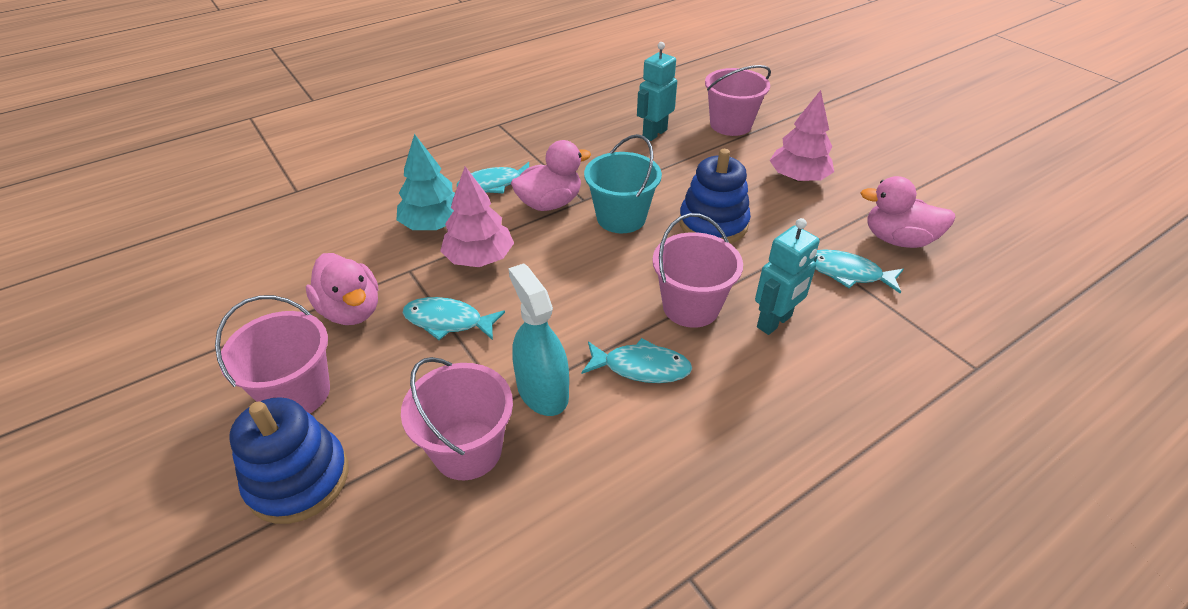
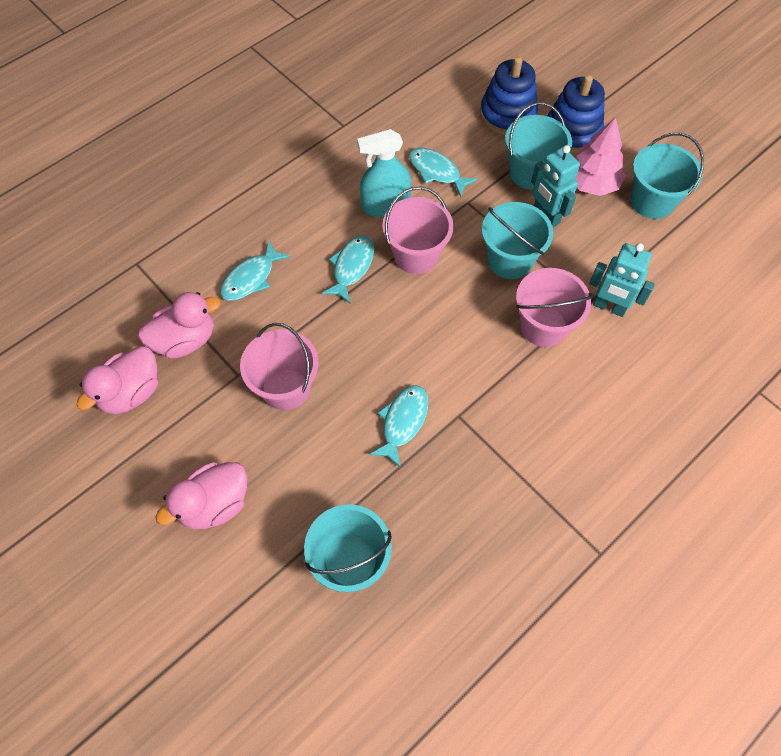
pink bucket: [215,295,330,413] [401,357,513,480] [652,213,743,328] [705,65,771,136] = 4 -> [240,323,319,410] [382,187,454,274] [516,268,593,347] = 3
pink tree: [440,166,514,267] [769,90,834,182] = 2 -> [574,117,626,196] = 1
turquoise bucket: [584,134,662,233] = 1 -> [304,504,392,592] [482,202,553,279] [505,102,572,190] [631,133,704,219] = 4
turquoise tree: [396,134,455,230] = 1 -> none = 0

